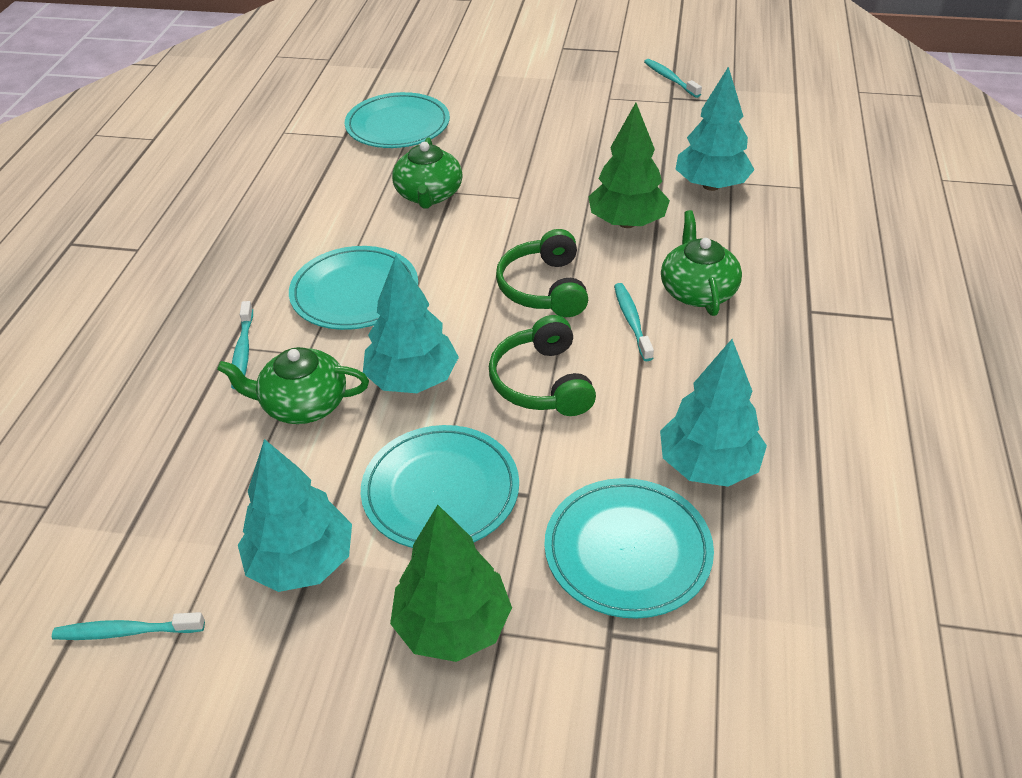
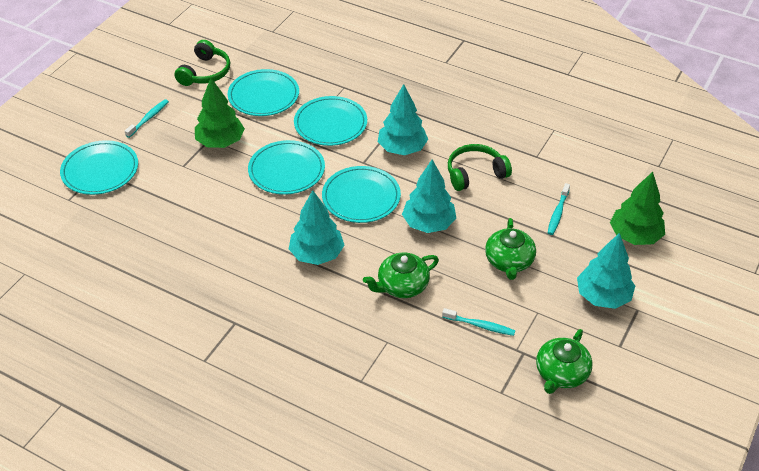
turquoise plate: [289,246,418,330] [345,92,450,148] [361,425,519,548] [544,478,714,619] = 4 -> [60,140,138,195] [228,69,299,116] [248,140,325,195] [294,96,367,146] [322,166,401,223] = 5
turquoise toothbrush: [52,612,205,640] [231,301,253,389] [614,283,654,361] [644,59,702,98] = 4 -> [125,99,169,138] [442,308,515,336] [548,183,570,235] = 3

